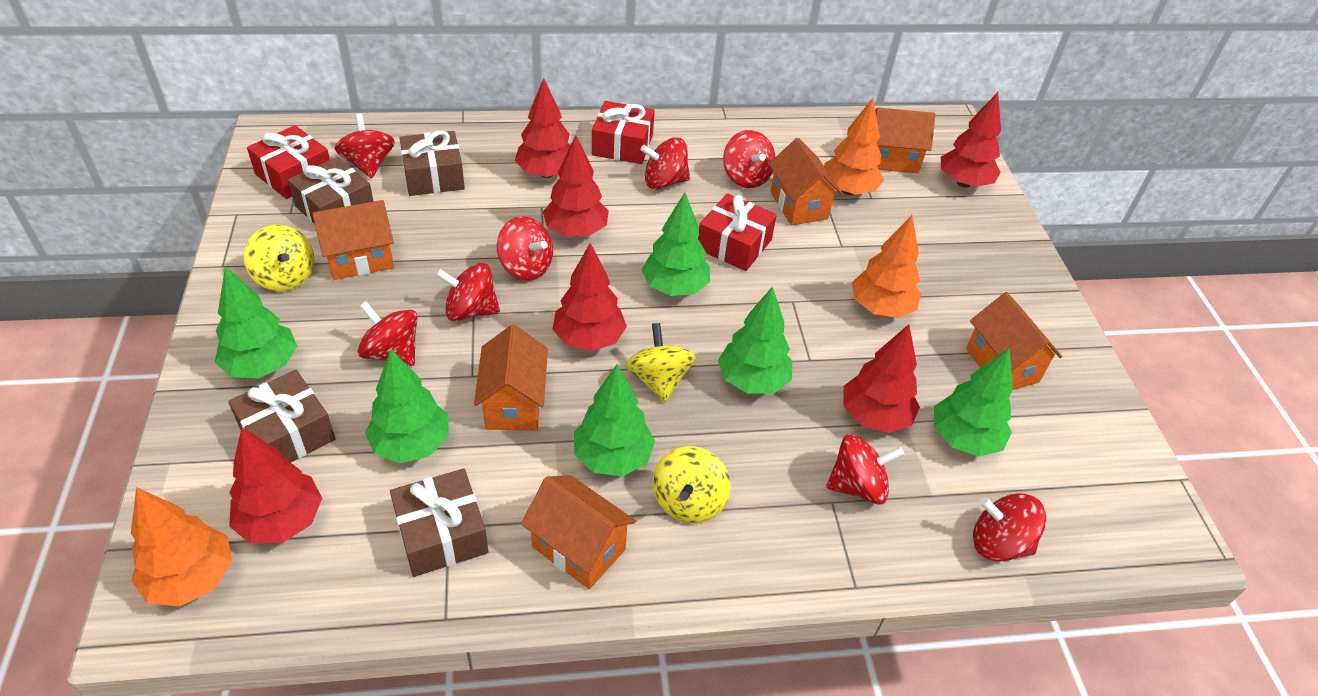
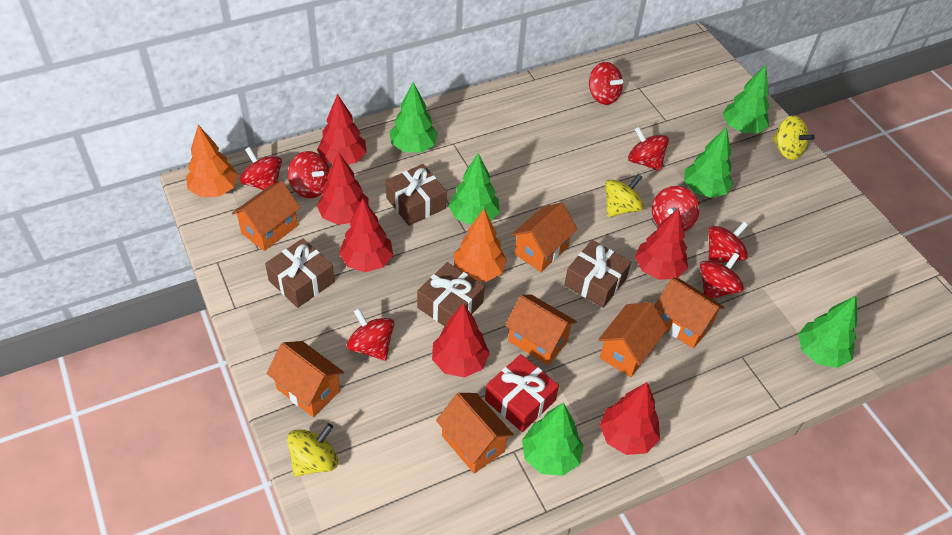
orange house: [312,200,394,280] [474,325,548,431] [521,475,636,589] [769,138,842,225] [875,107,935,173] [966,292,1062,390] = 6 -> [232,181,300,251] [266,341,344,417] [436,393,514,473] [505,294,577,365] [511,203,578,272] [598,302,667,377] [654,278,724,348] = 7
orange tree: [131,487,232,607] [824,98,884,195] [852,215,921,318] = 3 -> [186,125,238,197] [454,209,507,282] = 2
red gift: [247,125,330,199] [592,101,655,164] [698,193,777,271] = 3 -> [485,354,559,432] = 1

